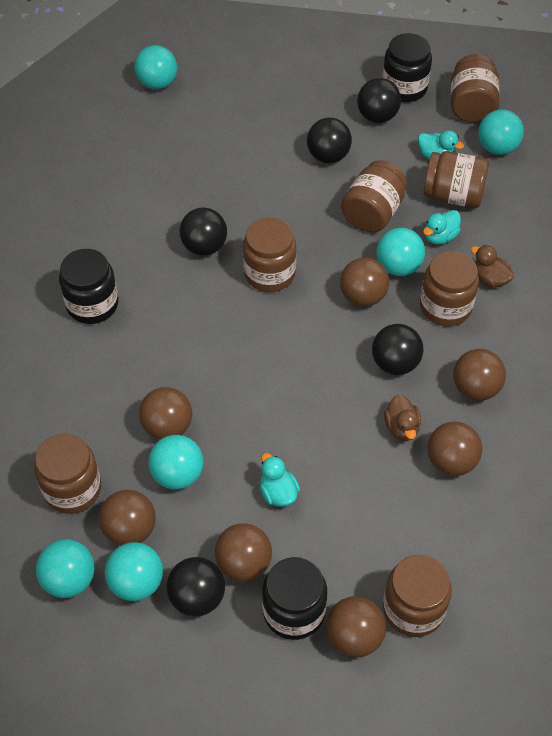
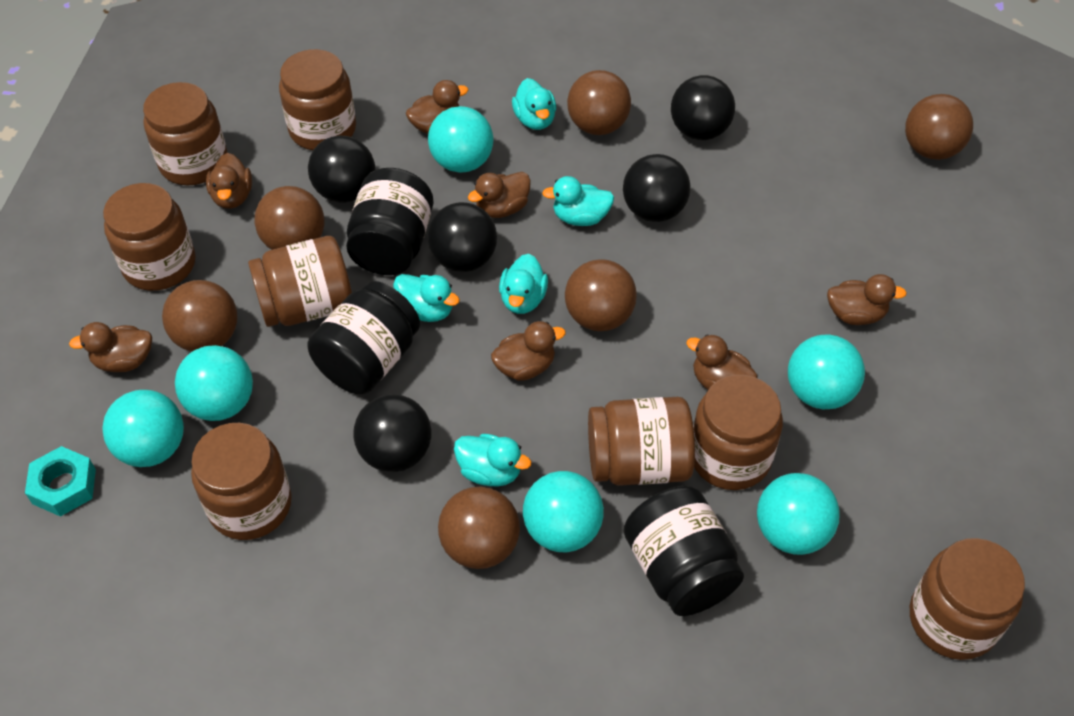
brown ball: [99,490,156,546] [139,387,192,440] [215,523,272,581] [327,596,386,657] [340,257,389,307] [427,421,482,476] [453,349,506,401] = 7 -> [162,280,237,352] [255,186,324,250] [438,487,520,569] [565,259,637,331] [567,70,631,135] [905,94,973,160] = 6
brown duck: [384,394,421,441] [471,245,514,288] = 2 -> [69,322,152,372] [206,153,252,209] [406,80,469,134] [468,172,531,218] [491,321,566,381] [686,334,758,390] [827,274,907,325] = 7
brown jar: [34,434,101,514] [243,218,296,292] [341,160,407,232] [383,555,452,637] [420,251,479,326] [423,151,489,208] [451,54,500,123] = 7 -> [103,183,196,291] [143,82,228,185] [191,423,292,540] [248,236,352,327] [279,49,356,150] [588,397,695,486] [693,375,783,490] [910,538,1025,660] = 8
turquoise duck: [260,453,300,507] [418,131,464,159] [423,210,461,245] = 3 -> [393,274,460,322] [454,434,531,487] [499,254,548,314] [512,78,556,130] [542,176,614,226] = 5
turquoise nut: none = 0 -> [25,446,96,517] = 1

